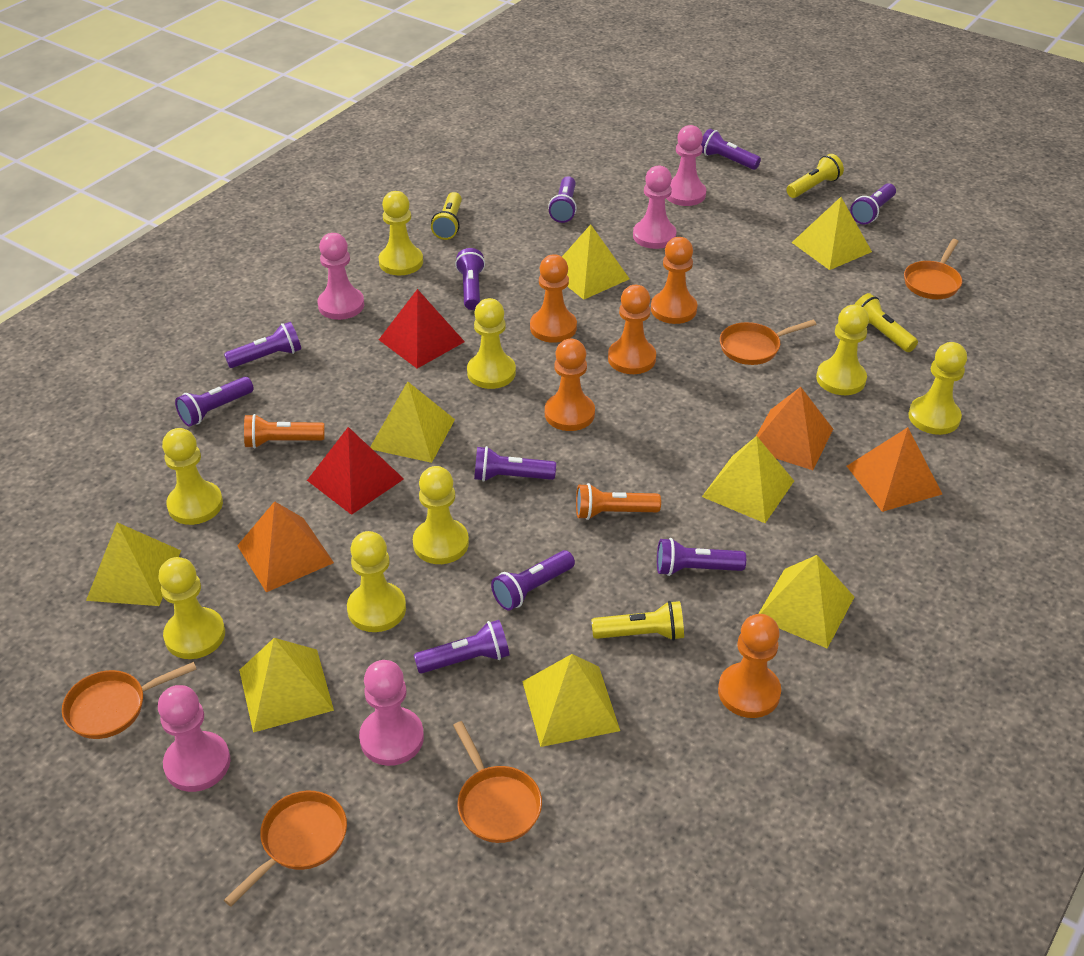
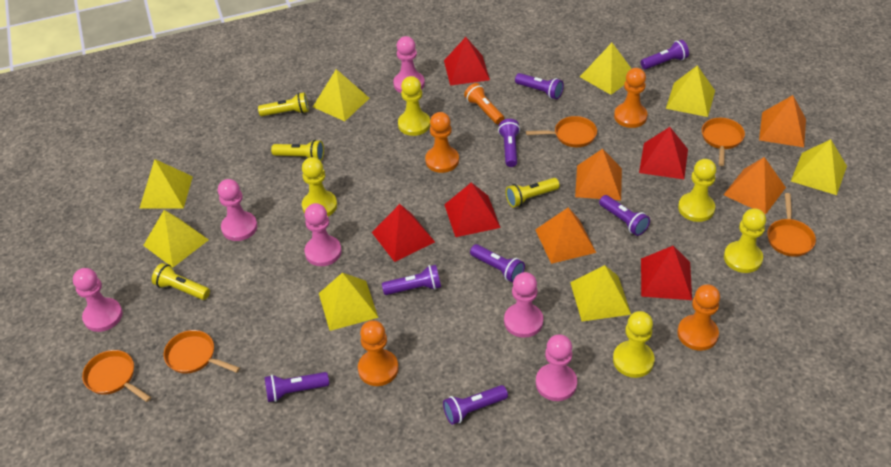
orange flashlight: [244,414,325,449] [576,483,661,520] = 2 -> [464,83,504,124] = 1
orange pawn: [530,254,577,343] [545,339,595,431] [608,285,656,374] [651,237,697,324] [718,614,781,718] = 5 -> [358,320,399,386] [425,112,459,173] [614,68,648,128] [677,284,720,351] = 4
orange pyramid: [237,501,334,592] [756,387,833,470] [847,427,942,512] = 3 -> [535,208,596,264] [575,149,622,200] [723,157,786,215] [759,95,806,147] = 4
pink pawn: [158,685,231,792] [318,233,364,320] [359,660,424,766] [633,166,676,249] [666,125,706,206] = 5 -> [73,268,123,332] [218,179,257,241] [304,203,342,266] [393,36,425,93] [504,272,543,338] [536,334,577,401] = 6
purple flashlight: [175,377,254,426] [224,322,301,368] [414,620,510,674] [455,248,485,310] [474,446,556,482] [491,550,575,611] [548,176,577,223] [657,538,746,576] [701,129,761,170] [850,183,896,224] = 10 -> [265,372,329,402] [382,265,441,295] [443,385,508,425] [470,244,525,283] [498,119,520,167] [515,73,564,99] [599,195,650,236] [641,40,689,69] = 8
red pyramid: [307,427,404,515] [379,289,465,369] = 2 -> [372,204,435,262] [444,37,490,86] [444,182,501,237] [639,127,688,179] [641,246,692,300] = 5
yellow pawn: [158,557,225,659] [162,428,223,525] [347,531,406,632] [378,191,423,275] [413,466,469,564] [467,298,516,389] [816,305,869,395] [908,342,967,435] = 8 -> [302,157,337,217] [398,76,430,136] [613,311,655,378] [678,159,716,222] [724,208,766,273] = 5

